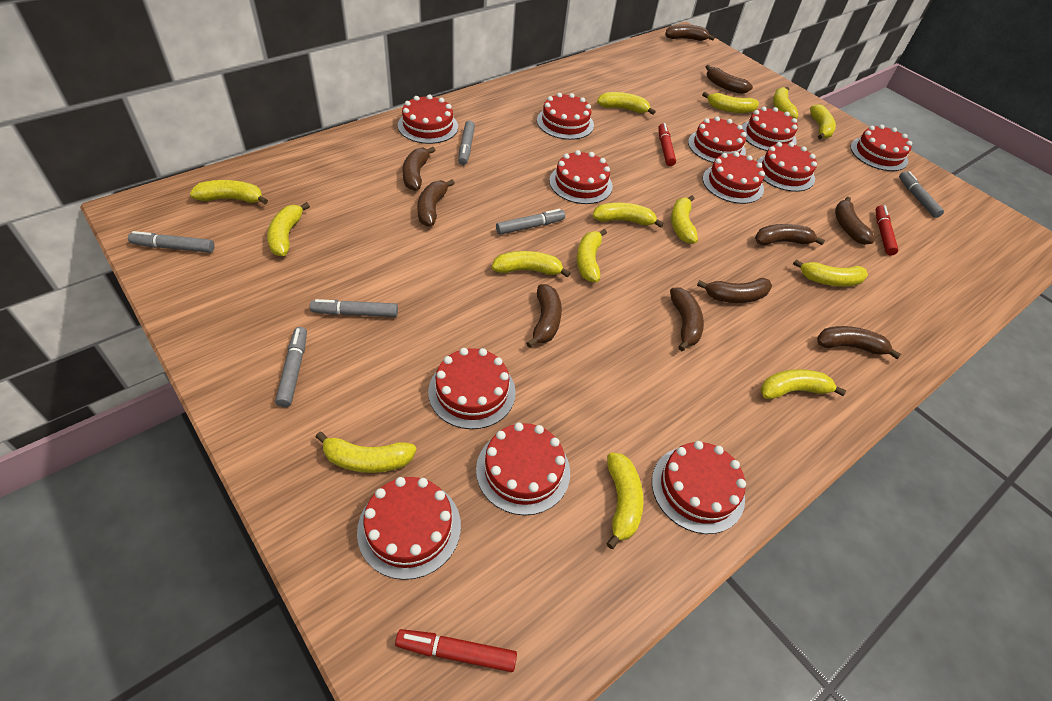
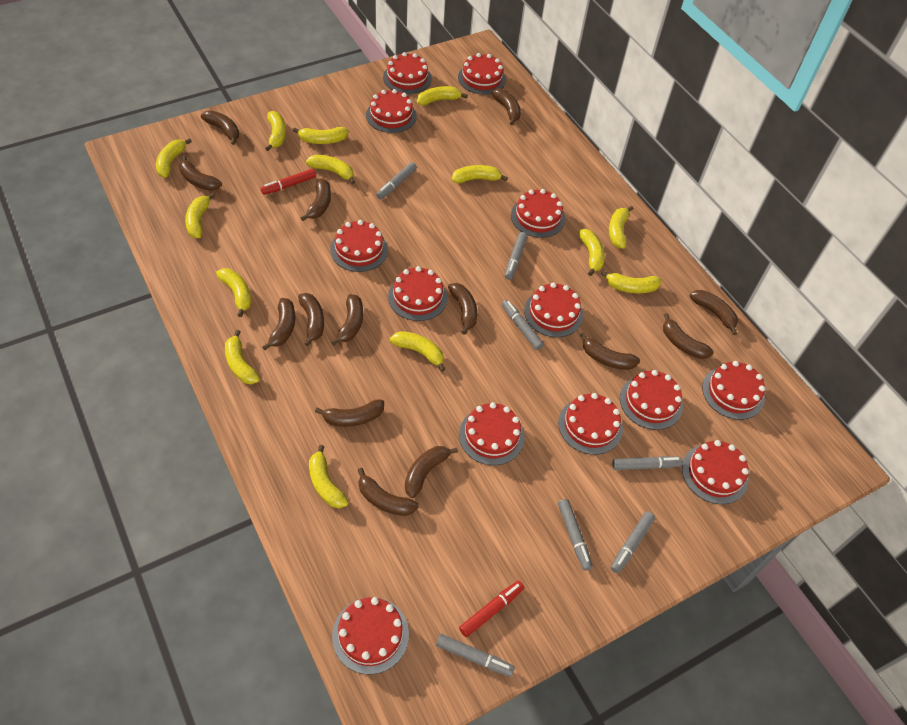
brown banana: [403,147,435,191] [417,179,455,227] [526,284,562,348] [665,24,715,41] [670,287,704,351] [697,278,772,303] [706,65,753,94] [755,224,825,245] [817,326,901,359] [835,197,875,245] = 10 -> [179,156,222,191] [201,110,239,145] [262,298,295,350] [298,293,324,346] [301,179,331,221] [315,399,384,427] [331,294,363,345] [358,468,419,516] [405,446,458,498] [448,283,477,335] [492,88,521,125] [580,332,640,370] [663,313,714,359] [690,290,738,335] = 14
grey marker: [128,231,215,253] [275,327,307,407] [310,299,398,317] [458,121,475,165] [496,209,565,235] [899,171,944,218] = 6 -> [376,162,417,199] [436,634,515,677] [502,300,544,350] [505,232,528,280] [558,499,593,570] [611,511,655,574] [612,456,683,470] = 7
red cake: [357,477,461,580] [398,95,458,144] [428,348,516,429] [476,422,570,515] [537,93,594,140] [549,150,613,204] [652,441,746,534] [688,116,746,163] [703,152,765,204] [742,107,798,151] [757,142,817,192] [851,124,912,171] = 12 -> [330,220,388,272] [332,597,409,675] [366,89,417,133] [383,52,432,94] [388,266,448,321] [458,53,506,95] [459,402,525,465] [511,189,565,238] [524,282,583,337] [558,393,623,455] [620,370,683,430] [682,440,749,504] [702,361,765,420] = 13
red marker: [395,629,517,672] [658,123,676,166] [875,205,898,256] = 3 -> [261,169,316,195] [459,581,524,637] = 2

